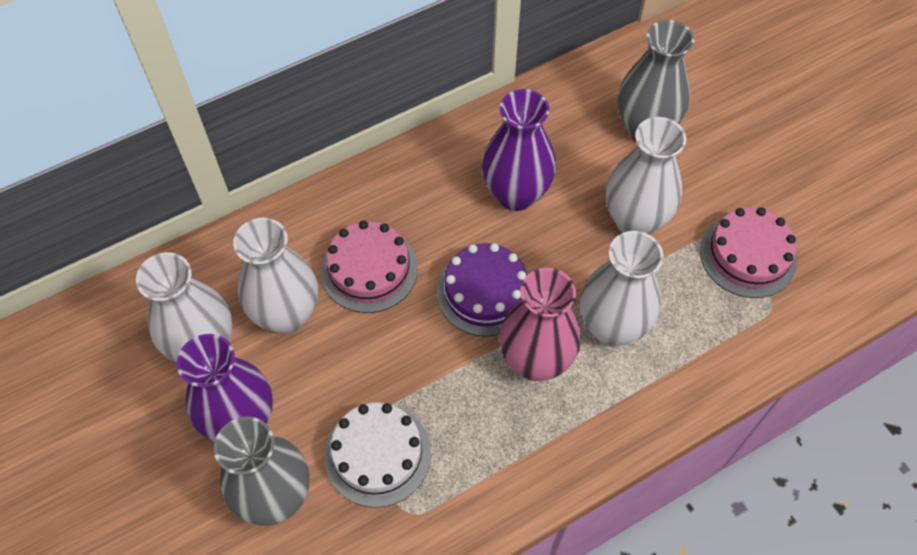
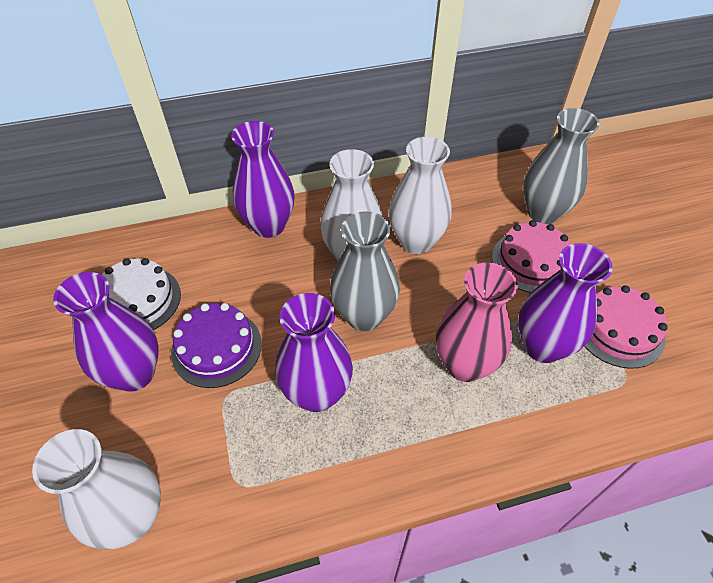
purple vase: [177,334,273,442] [482,89,556,211] = 2 -> [53,272,159,392] [231,121,295,238] [275,293,353,412] [518,243,613,363] = 4
white vase: [136,252,232,363] [233,218,318,334] [580,231,663,346] [606,117,686,234] = 4 -> [32,429,161,549] [320,149,383,261] [389,137,452,254] = 3

